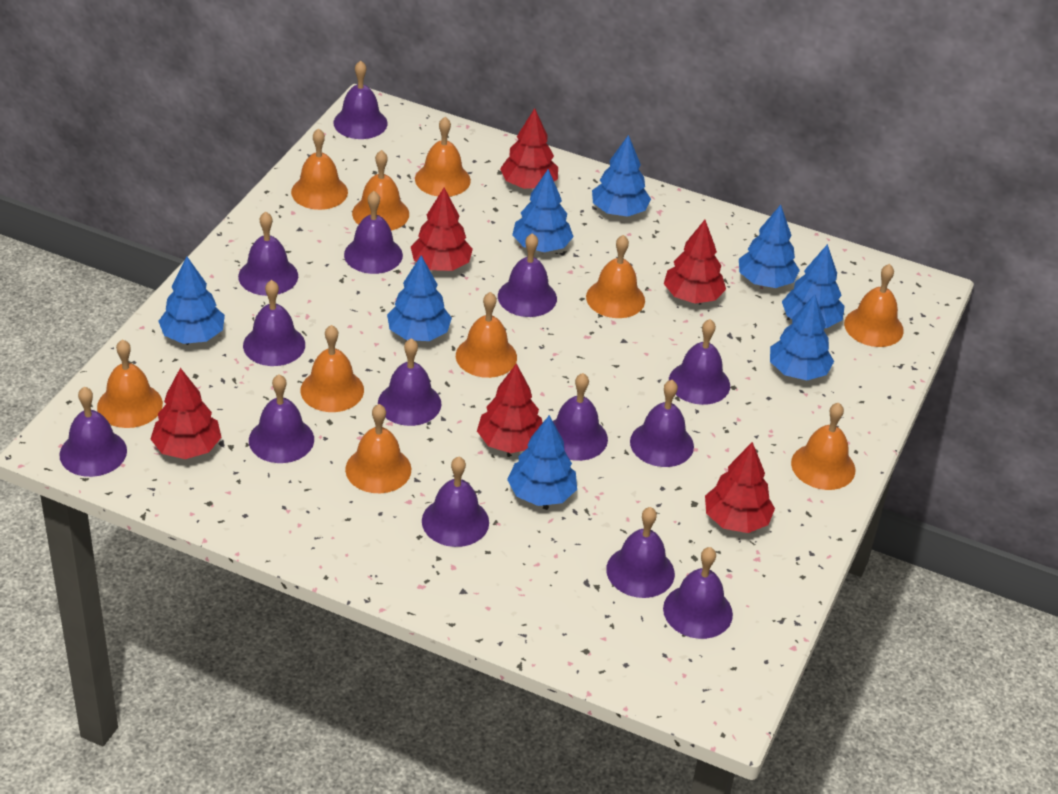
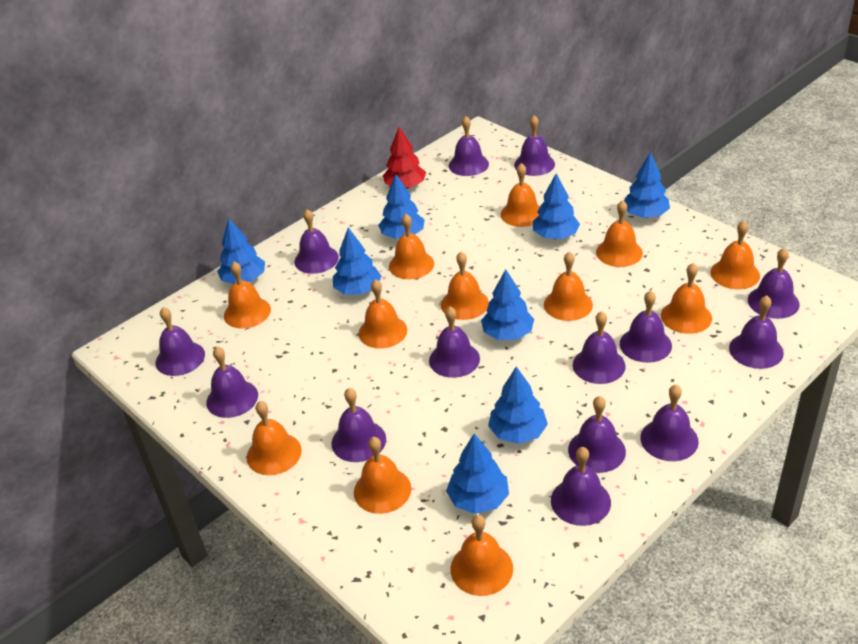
orange bell: [97,339,163,428] [291,128,348,210] [301,325,364,412] [345,404,411,493] [352,150,409,231] [415,117,471,197] [456,292,517,378] [586,235,645,318] [791,403,855,490] [844,264,904,347] = 10 -> [224,262,271,329] [247,401,302,475] [354,437,411,514] [359,279,407,348] [389,214,434,279] [441,252,489,320] [450,515,513,596] [500,163,540,227] [544,252,593,321] [596,200,643,267] [661,263,712,334] [710,221,760,289] = 12
red tree: [151,368,221,459] [411,188,473,271] [477,363,543,453] [500,108,558,189] [664,220,726,304] [705,442,775,533] = 6 -> [383,127,426,189] = 1

